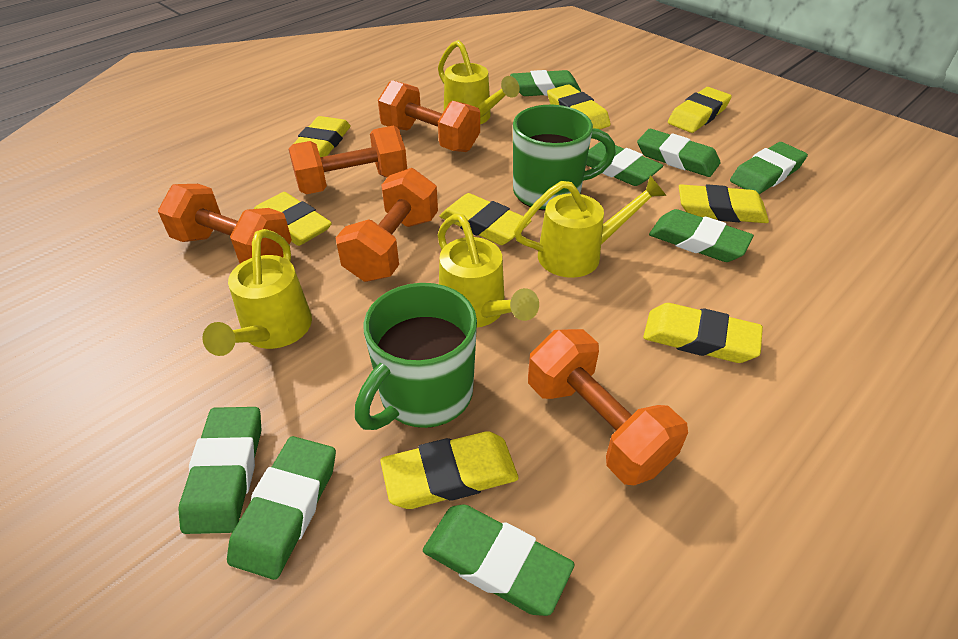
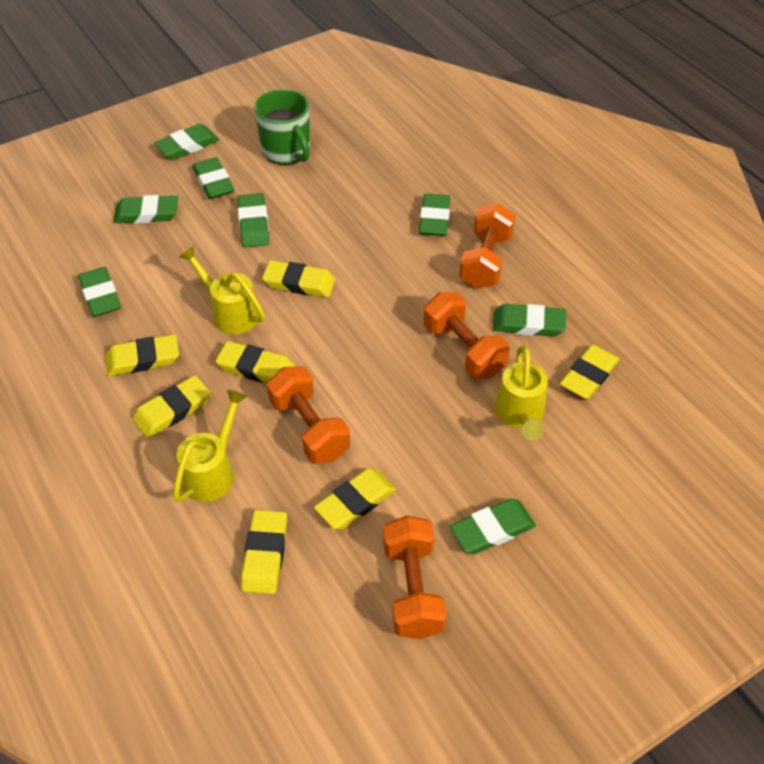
green mug: [355,283,477,430] [513,105,616,211] = 2 -> [254,89,310,165] = 1
orange dumbbell: [158,184,292,263] [289,126,407,194] [336,168,438,282] [378,80,480,152] [528,329,688,485] = 5 -> [267,366,350,464] [383,515,447,639] [424,292,510,379] [459,203,515,289] = 4
yellow eraser: [254,192,332,246] [294,116,351,157] [380,431,519,509] [439,193,531,245] [547,84,611,130] [643,303,763,363] [668,87,732,133] [679,184,769,223] = 8 -> [105,334,179,376] [132,375,211,438] [216,341,295,383] [241,510,287,594] [262,260,335,297] [314,468,396,529] [560,344,620,399] = 7
yellow watering can: [202,229,312,356] [438,40,520,124] [438,214,539,327] [514,175,667,278] = 4 -> [173,390,247,502] [179,246,265,334] [495,346,548,441] = 3

